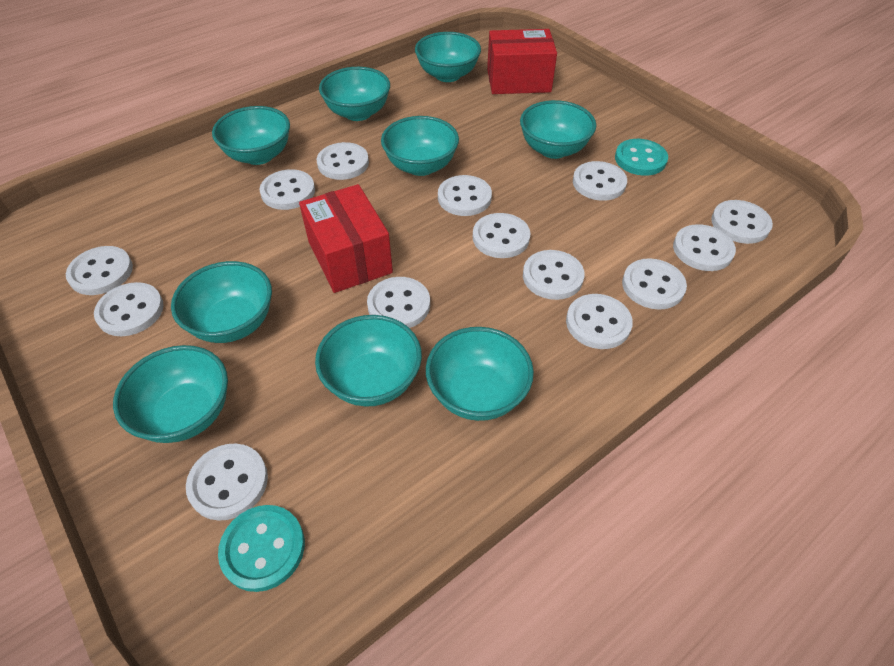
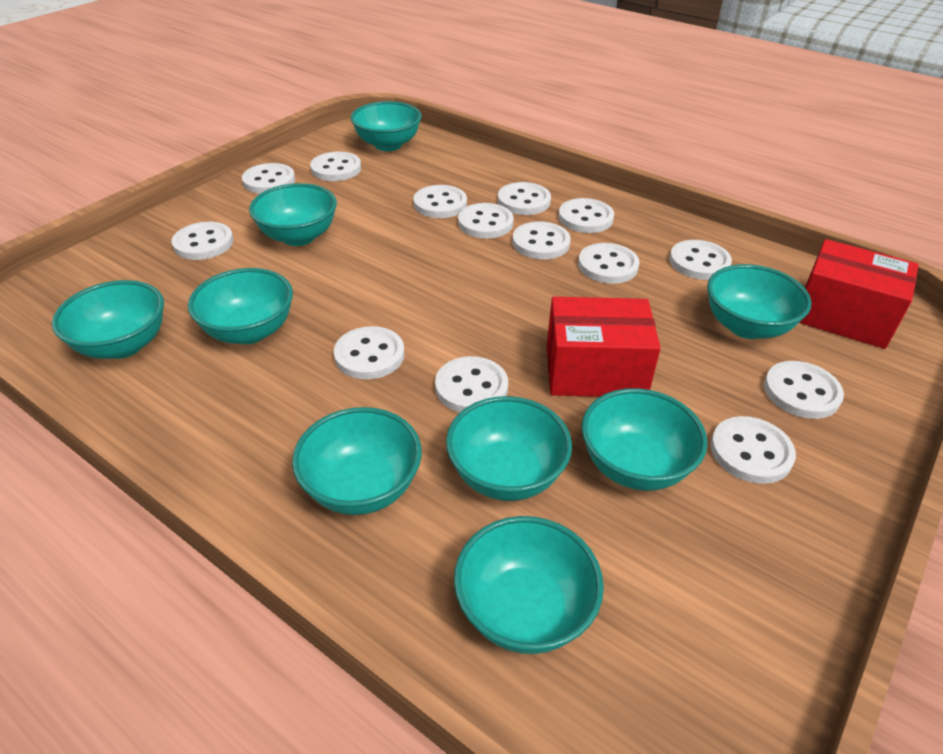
turquoise button: [218,505,305,592] [615,139,668,176] = 2 -> none = 0

